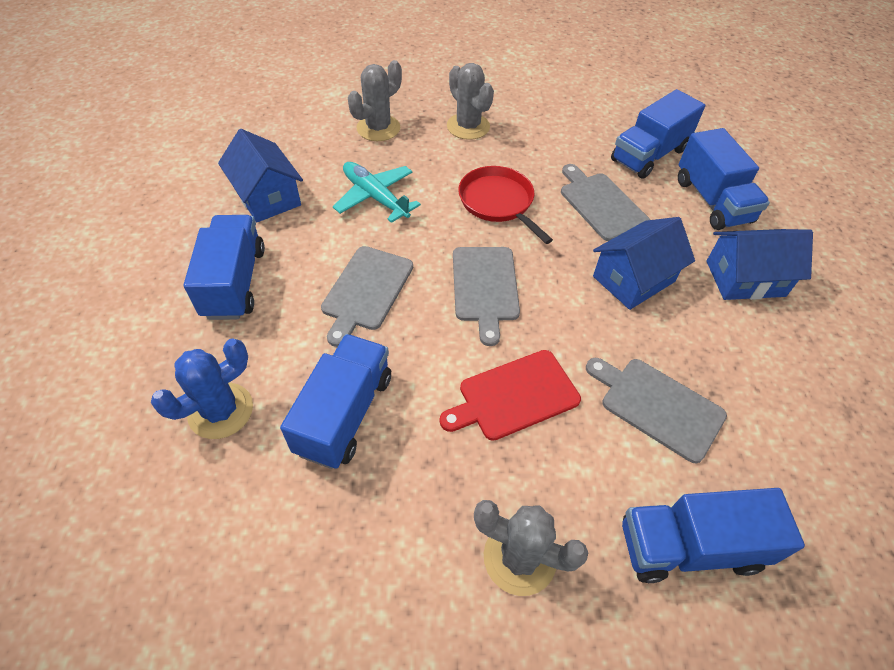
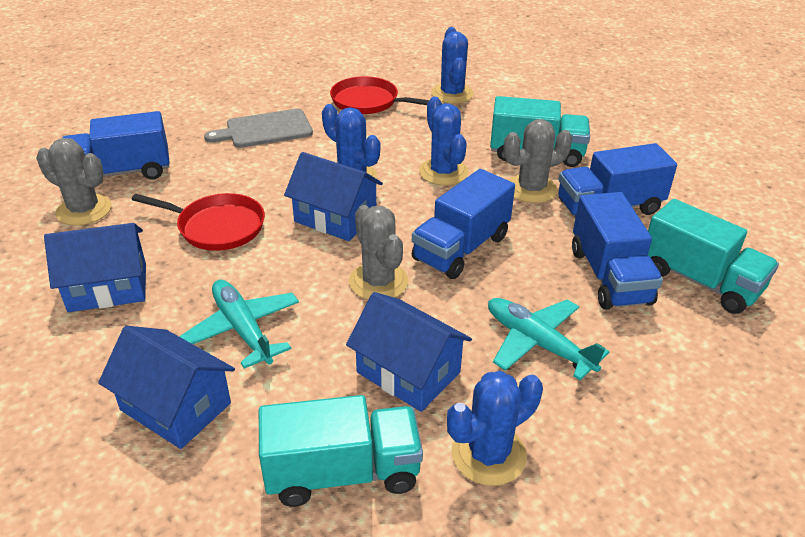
blue cactus: [151,338,253,439] = 1 -> [322,104,380,179] [419,97,469,186] [431,27,474,104] [447,371,543,486] = 4
blue house: [218,129,303,222] [593,217,695,310] [706,229,813,300] = 3 -> [44,223,146,312] [98,326,235,449] [284,152,383,241] [346,292,472,412] = 4
blue truck: [184,215,265,320] [280,334,391,469] [611,89,705,179] [622,488,805,583] [678,128,770,230] = 5 -> [62,111,169,179] [412,169,515,279] [558,143,677,218] [572,192,663,310] = 4
grey cutting board: [321,246,413,347] [453,247,520,346] [561,164,650,241] [586,358,727,463] = 4 -> [204,109,313,148] = 1
red cutting board: [439,350,581,441] = 1 -> none = 0
red pan: [458,166,553,244] = 1 -> [131,193,265,251] [330,76,429,114] = 2
turquoise plane: [333,162,421,223] = 1 -> [179,280,299,369] [488,298,609,380] = 2
turquoise truck: none = 0 -> [259,395,423,507] [490,96,590,167] [648,199,779,314] = 3

